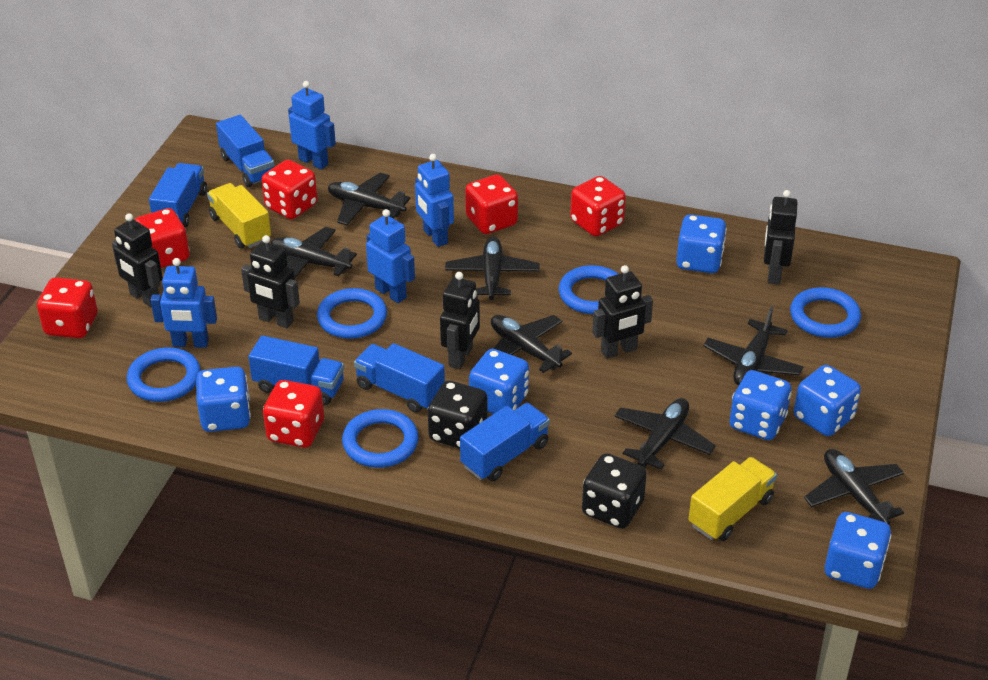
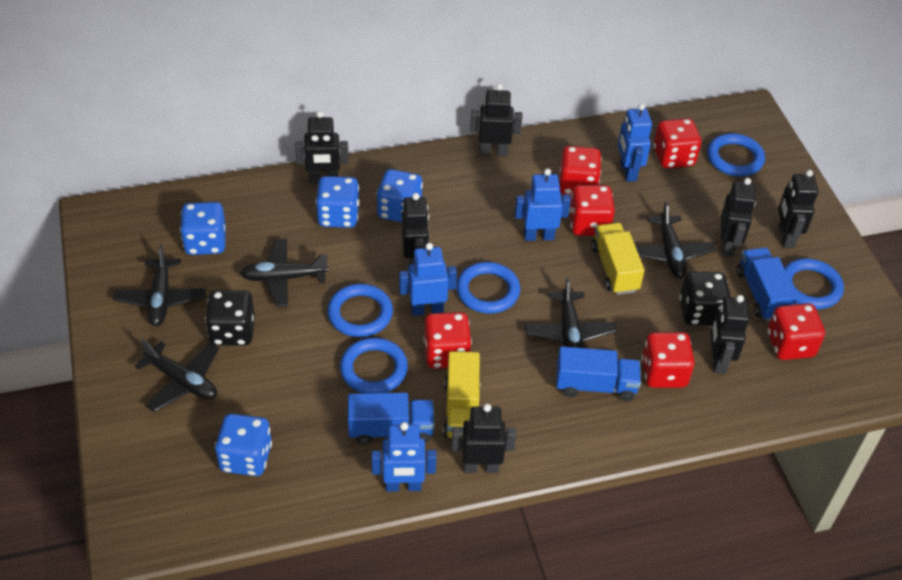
black plane: [271,227,357,278] [328,173,411,225] [445,237,540,300] [491,315,572,373] [614,398,716,470] [703,306,803,385] [804,449,904,525] = 7 -> [113,244,206,326] [135,339,219,412] [240,239,328,307] [525,277,617,348] [635,202,716,278] = 5
black robot: [112,213,163,308] [241,235,300,328] [440,272,480,369] [592,265,653,359] [764,190,797,285] = 5 -> [295,111,349,184] [402,193,429,265] [452,404,516,473] [470,84,522,156] [710,295,750,374] [721,178,756,257] [778,170,818,248] = 7
blue dice: [196,367,251,432] [469,349,529,414] [676,214,727,273] [730,370,791,440] [794,365,861,436] [825,512,891,589] = 6 -> [180,202,226,255] [215,413,272,476] [316,176,360,228] [376,169,423,222] = 4
blue truck: [149,163,207,227] [216,115,275,187] [248,336,344,405] [354,343,445,413] [460,403,550,481] = 5 -> [348,393,435,445] [556,346,641,401] [737,248,798,321] = 3

